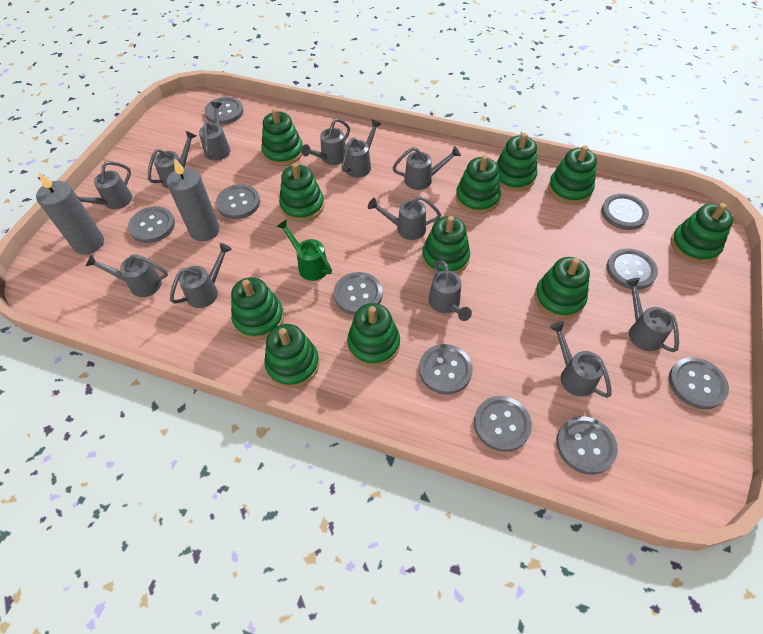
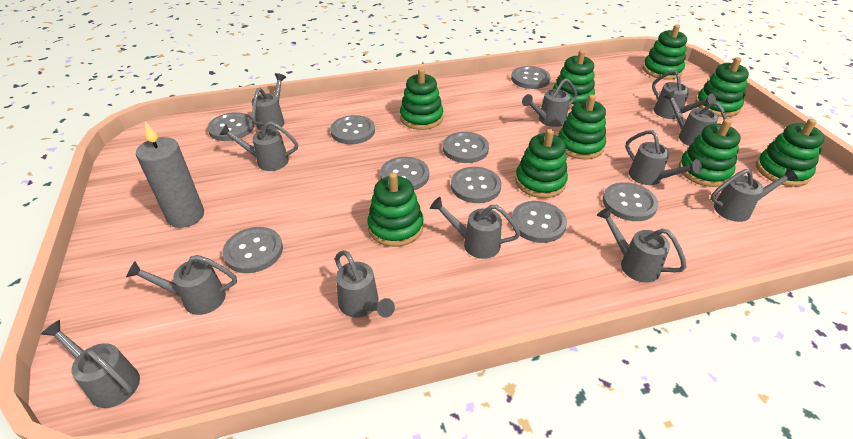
green stacking toy: [231,277,284,340] [261,108,303,166] [264,324,319,388] [279,163,324,222] [347,303,400,367] [422,216,470,274] [456,155,501,214] [496,133,538,191] [534,257,590,319] [548,145,597,205] [671,203,733,264] = 11 -> [367,172,424,247] [400,68,443,130] [515,129,568,198] [553,50,595,109] [558,95,606,160] [643,24,687,80] [679,119,741,187] [696,57,749,117] [756,119,825,187] = 9
green watering can: [276,219,332,281] = 1 -> none = 0
grey button: [128,206,175,243] [204,97,243,125] [216,184,260,219] [334,272,383,315] [419,344,473,394] [474,396,532,452] [556,416,618,475] [602,194,649,230] [607,248,658,290] [669,357,729,409] = 10 -> [207,112,254,141] [223,227,283,273] [330,115,375,144] [380,157,429,190] [443,132,489,163] [451,167,501,203] [511,66,551,89] [512,201,567,243] [603,182,658,221] = 9
grey candle: [36,172,104,255] [167,158,220,241] = 2 -> [136,122,204,228] = 1

